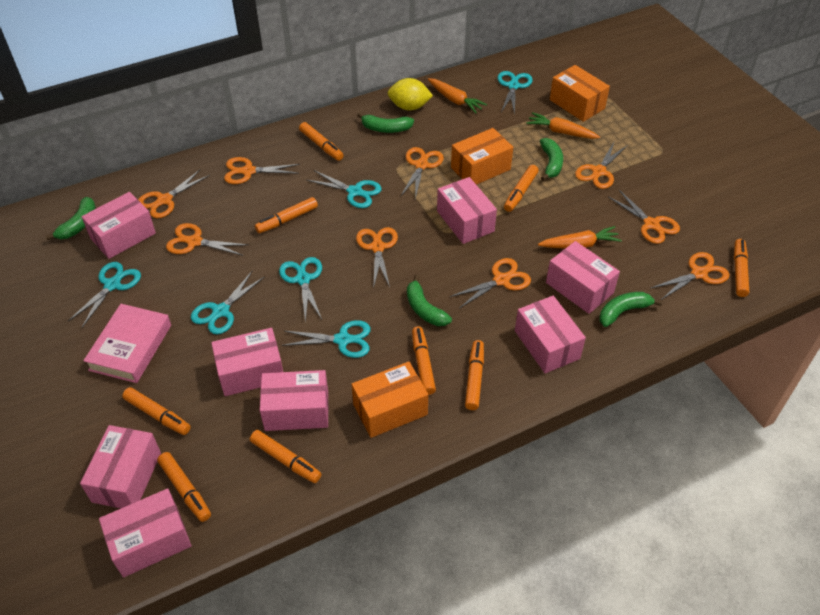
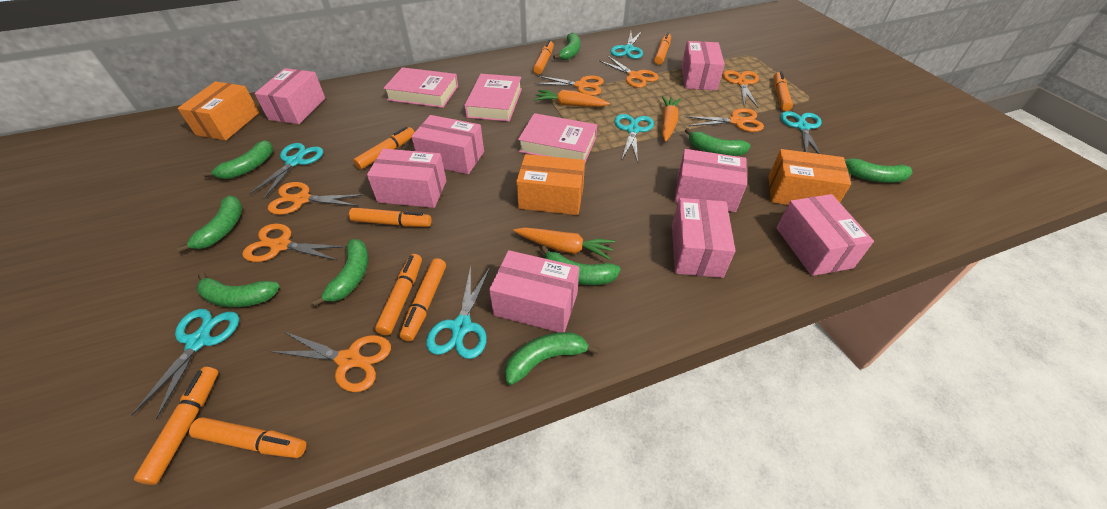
green banana: [45,197,96,240] [357,112,414,133] [407,275,452,326] [540,138,563,181] [600,292,663,327] = 5 -> [177,196,242,253] [196,272,280,307] [203,140,273,179] [312,239,368,306] [505,332,599,385] [540,246,621,285] [553,33,580,60] [685,128,751,156] [838,155,913,183] = 9
orange scissors: [138,170,210,218] [166,223,249,256] [224,157,300,184] [356,227,398,288] [401,147,444,199] [450,258,531,308] [575,142,628,189] [609,190,680,244] [651,252,729,300] = 9 -> [242,224,347,262] [268,182,364,215] [270,331,391,392] [534,75,604,96] [599,56,659,88] [685,108,764,132] [723,70,759,108] = 7
pink book: [83,304,171,383] = 1 -> [384,67,458,108] [464,74,522,122] [518,113,597,162] = 3
yellow lemon: [388,78,433,110] = 1 -> none = 0

